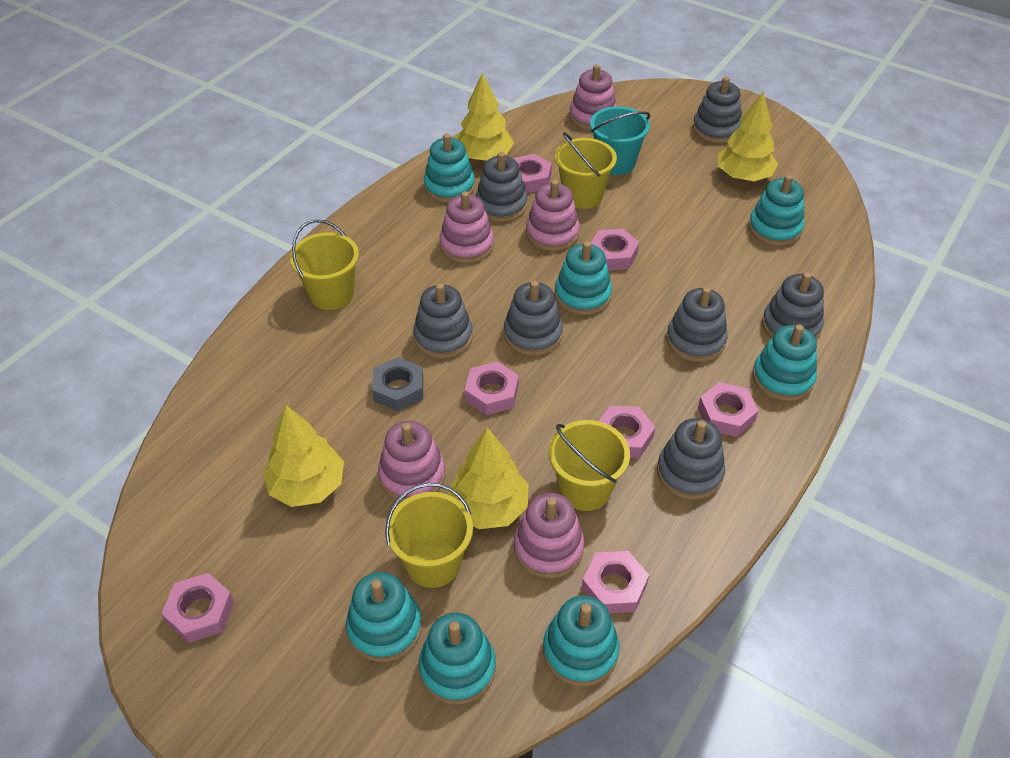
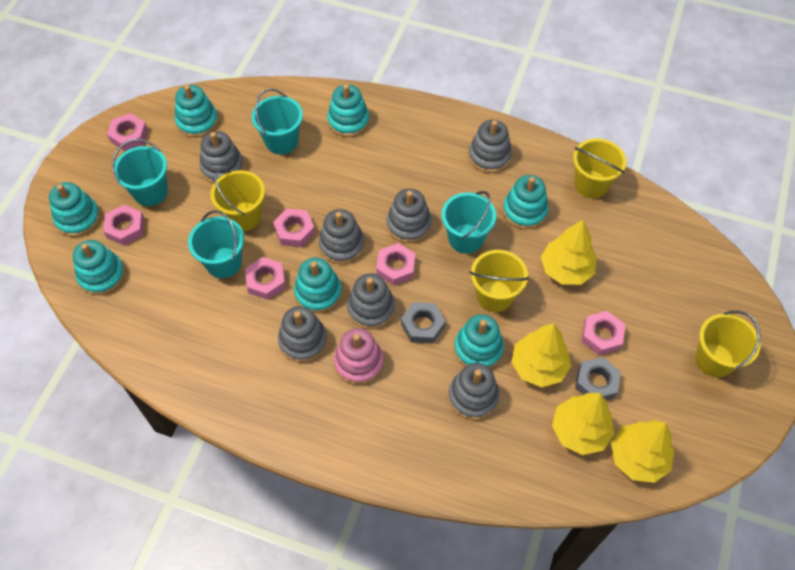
grey nut: [372,357,423,411] = 1 -> [401,302,445,344] [575,357,621,400] = 2
pink nut: [161,573,234,643] [465,361,519,415] [513,154,552,193] [582,551,649,613] [591,229,639,270] [599,406,655,458] [698,382,759,437] = 7 -> [103,205,145,246] [107,113,148,151] [245,257,286,300] [273,209,315,247] [376,243,415,286] [581,311,625,356] = 6
pink stacking toy: [378,421,445,501] [440,191,494,263] [514,493,584,579] [526,180,580,251] [570,64,617,130] = 5 -> [334,328,384,385] = 1
turquoise bucket: [590,106,650,175] = 1 -> [112,139,168,206] [188,211,244,278] [251,89,303,155] [442,191,496,254] = 4

